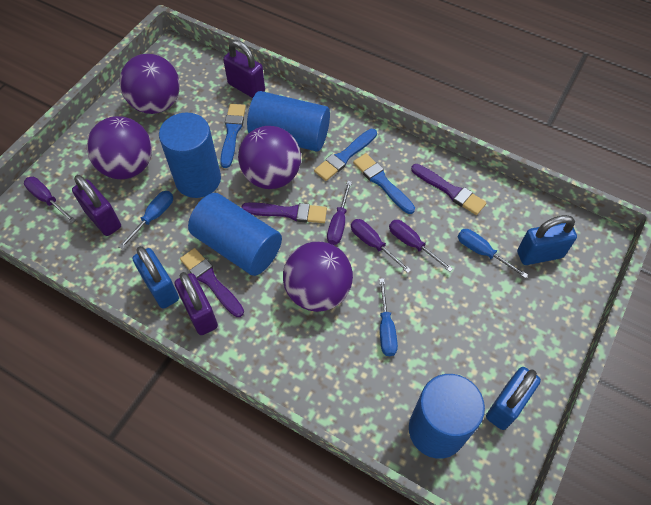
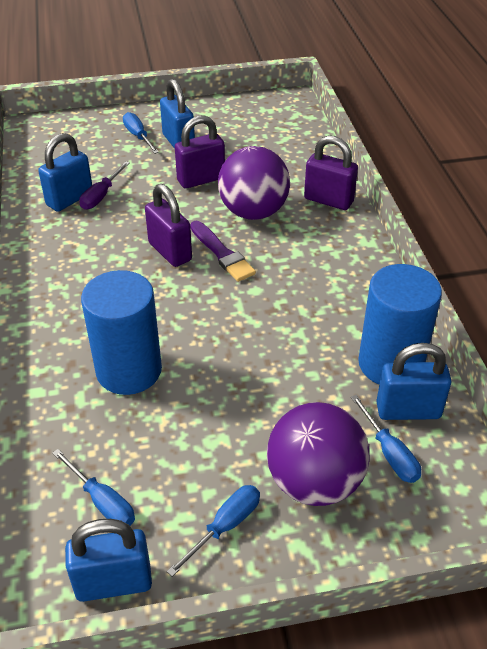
blue brush: [220,104,246,168] [314,129,377,181] [353,153,415,214] = 3 -> none = 0
blue cylinder: [159,113,221,198] [188,193,282,276] [247,91,330,152] [409,374,485,459] = 4 -> [81,270,162,395] [358,264,442,384] = 2
blue padlock: [132,246,179,309] [486,367,541,430] [517,215,577,265] = 3 -> [38,133,92,212] [65,519,152,602] [160,79,195,149] [376,343,451,420] = 4
blue screwdriver: [118,191,173,249] [379,278,398,356] [458,229,528,278] = 3 -> [52,449,135,526] [123,112,159,154] [167,485,260,577] [351,395,421,483] = 4
purple ball: [87,116,152,179] [120,54,180,114] [238,126,301,189] [283,242,353,312] = 4 -> [218,146,290,220] [267,402,370,506] = 2
purple brush: [180,248,244,317] [241,202,327,223] [411,164,487,215] = 3 -> [190,221,256,282] = 1
purple screwdriver: [24,177,75,223] [327,181,352,245] [351,219,411,273] [389,220,453,272] = 4 -> [79,161,130,210] = 1

